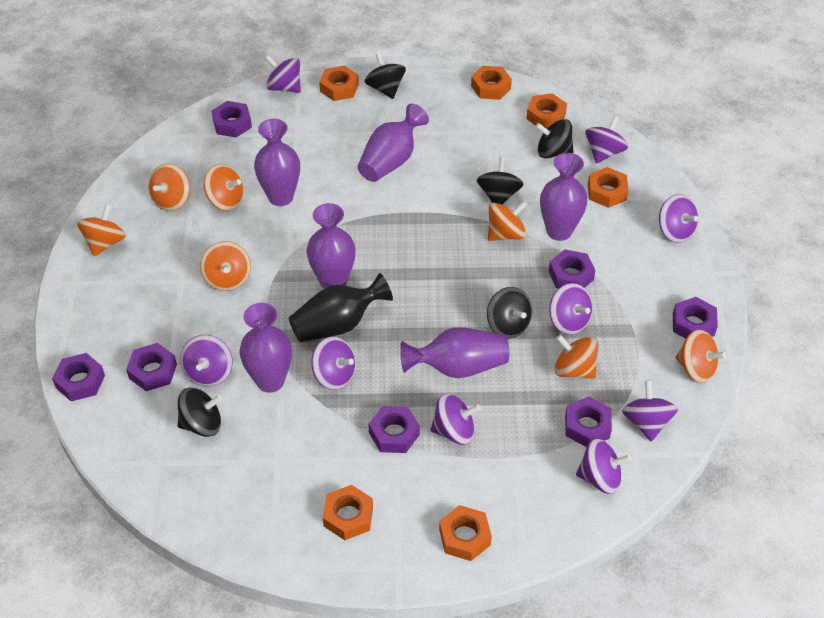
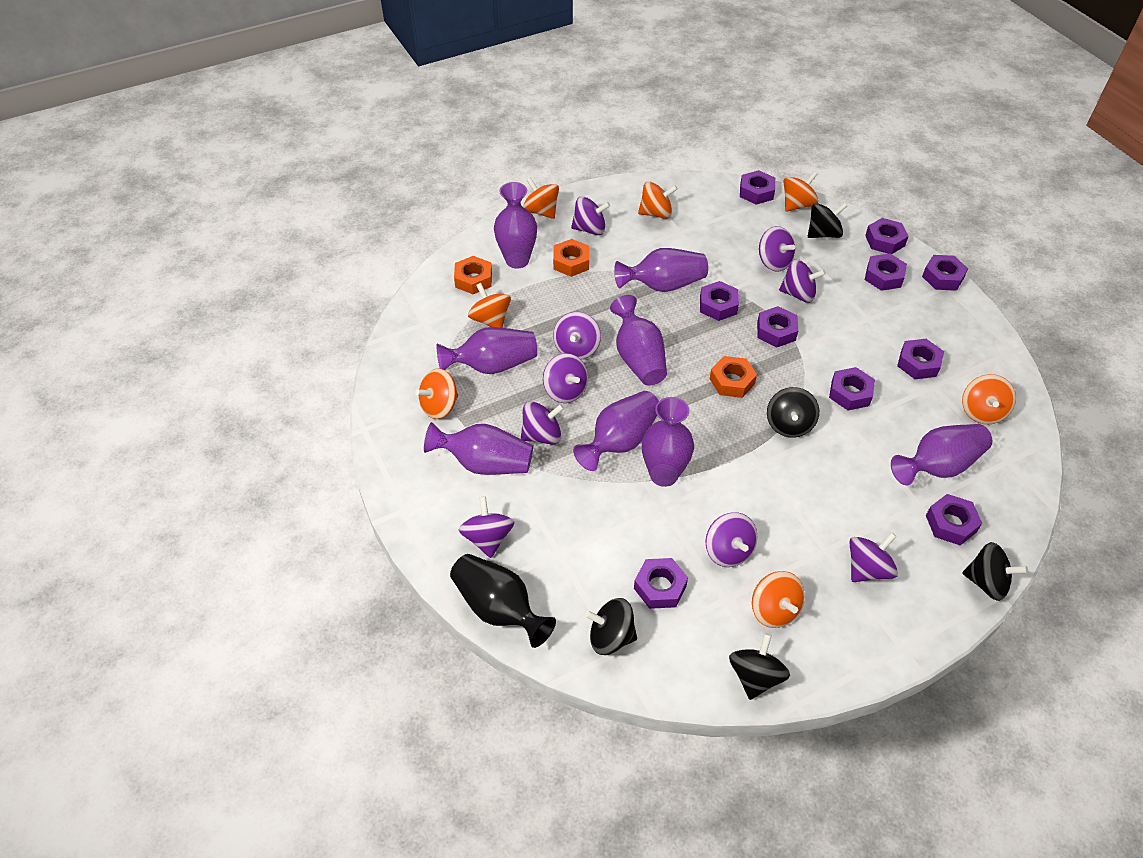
orange nut: [319,65,359,101] [323,485,373,540] [439,505,492,561] [471,66,512,100] [526,93,567,129] [588,167,629,208] = 6 -> [454,256,492,294] [553,239,589,277] [710,356,757,398] = 3
purple nut: [52,353,105,401] [126,343,177,391] [212,101,252,138] [369,406,420,453] [549,249,595,289] [565,397,612,447] [673,297,718,339] = 7 -> [634,558,688,609] [700,281,739,321] [740,170,775,205] [757,306,798,347] [829,367,875,411] [865,218,909,254] [865,253,907,291] [897,339,944,379] [922,255,968,291] [926,494,982,545] = 10
purple vase: [239,303,292,393] [254,119,300,206] [307,203,356,289] [358,104,429,182] [400,327,509,378] [540,153,588,241] = 6 -> [424,422,533,475] [437,327,537,374] [494,182,537,269] [573,391,659,471] [610,295,667,386] [614,248,708,292] [642,397,694,487] [891,424,992,485] = 8

